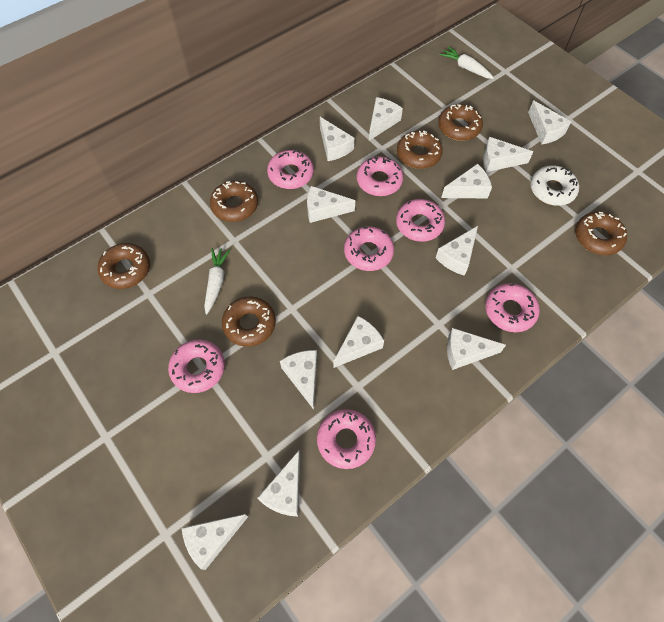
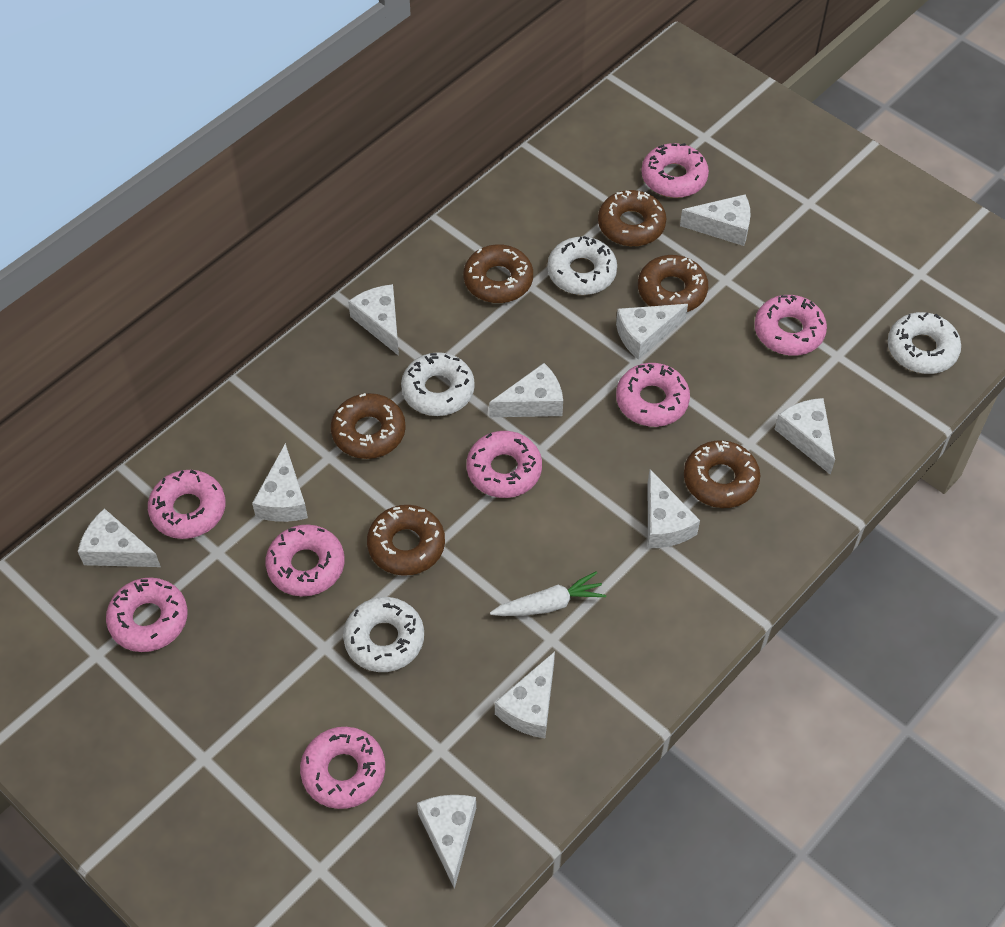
pink donut: [168,340,225,393] [267,150,314,189] [317,409,376,469] [344,226,394,271] [357,156,403,196] [396,199,445,242] [485,283,540,332] = 7 -> [106,577,187,652] [148,470,225,539] [266,524,345,596] [300,727,385,809] [467,431,542,498] [616,363,690,427] [641,143,709,198] [754,295,827,356] = 8
white carrot: [204,248,230,315] [440,46,494,79] = 2 -> [490,571,606,616] = 1
white cheese: [182,514,248,570] [257,451,300,516] [280,350,317,410] [307,186,355,223] [320,117,354,161] [334,316,384,368] [369,97,403,141] [436,226,478,276] [441,164,492,198] [447,328,506,370] [483,137,533,172] [528,100,571,144] = 12 -> [78,508,161,567] [252,443,308,522] [348,284,399,356] [417,795,476,889] [489,363,563,417] [495,651,555,738] [616,304,688,360] [648,469,700,548] [680,194,750,246] [774,398,835,475] = 10
white donut: [530,165,579,206] = 1 -> [343,597,424,672] [401,352,475,416] [547,236,617,295] [888,312,961,374] = 4

